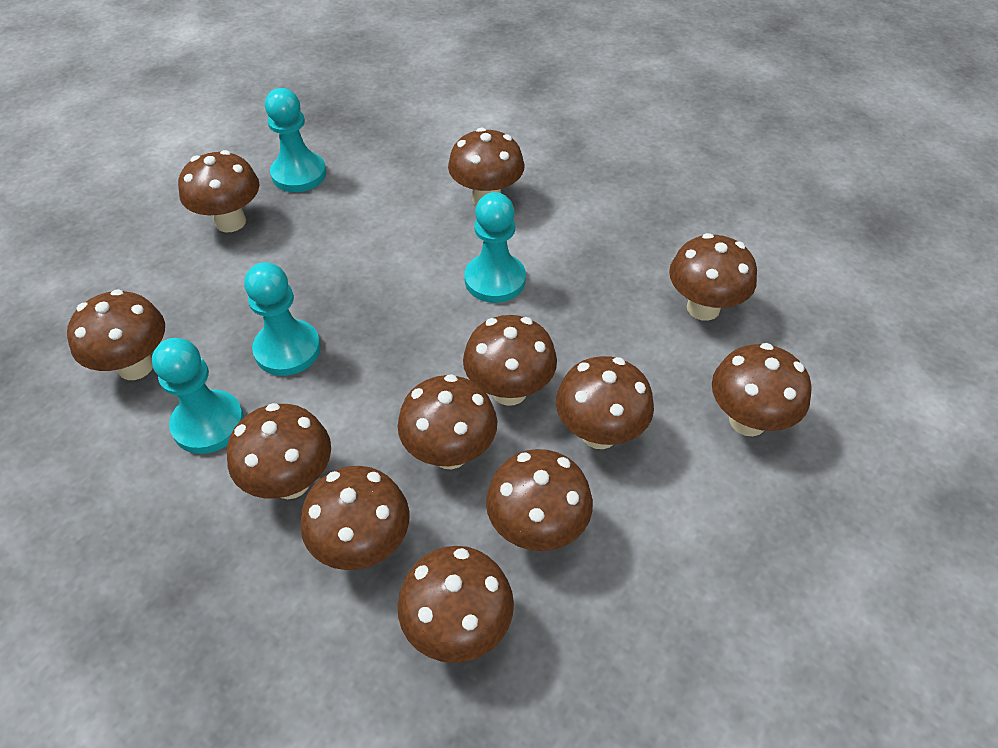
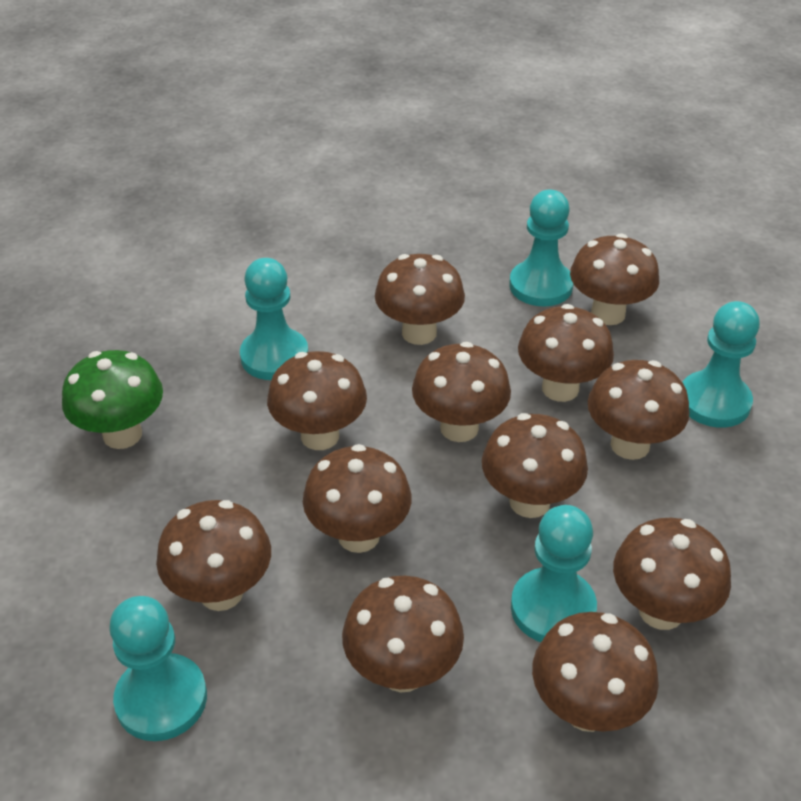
green mushroom: none = 0 -> [62,350,163,449] = 1
turquoise pawn: [152,338,244,454] [244,262,321,376] [265,88,327,192] [465,192,526,303] = 4 -> [109,596,207,741] [240,258,308,380] [509,190,573,306] [511,505,597,642] [682,301,760,428] = 5

